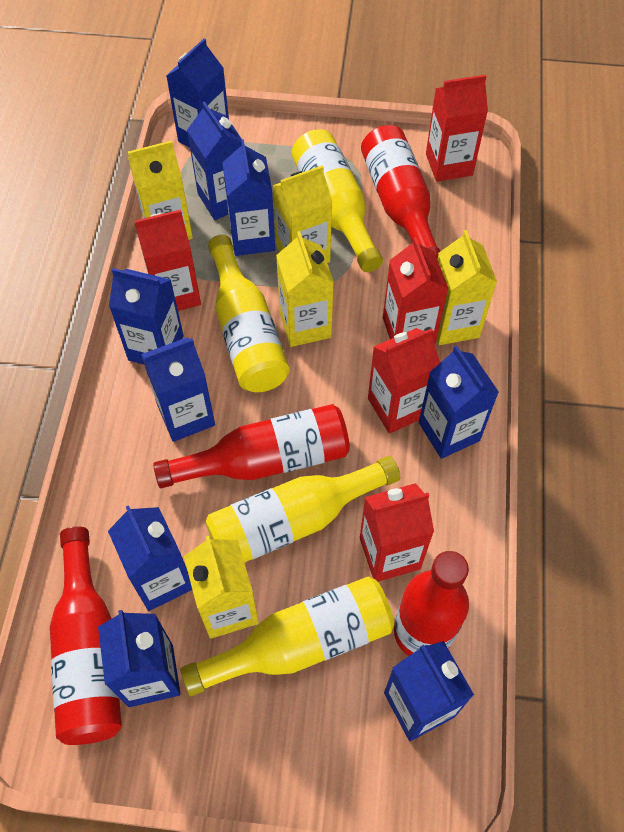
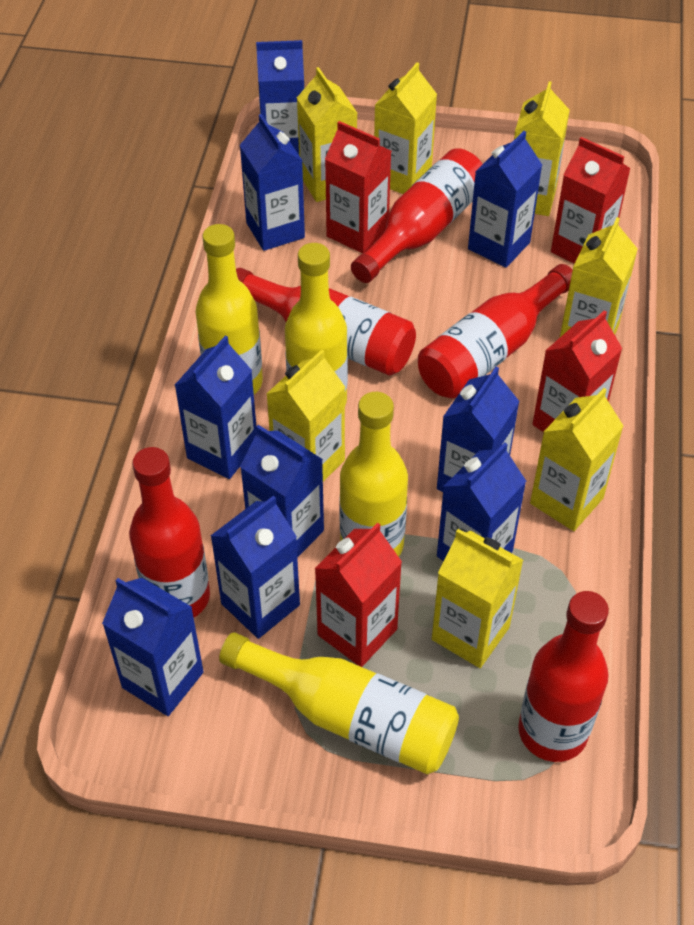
red bottle: [50,526,122,745] [153,404,350,488] [361,125,440,259] [394,551,469,656] = 4 -> [129,447,210,618] [236,268,416,376] [351,148,483,283] [418,264,573,398] [518,591,609,762] = 5
red carton: [135,210,201,311] [360,483,434,582] [368,328,440,434] [383,237,449,344] [426,75,488,182] = 5 -> [314,522,402,667] [325,121,391,254] [533,310,622,432] [551,137,631,264] = 4
yellow carton: [128,140,193,240] [184,536,259,639] [273,165,332,263] [276,231,334,347] [437,230,497,345] = 5 -> [266,350,345,482] [297,67,357,202] [374,62,437,194] [432,529,523,668] [514,81,570,216] [530,388,623,531] [560,217,638,337] = 7

